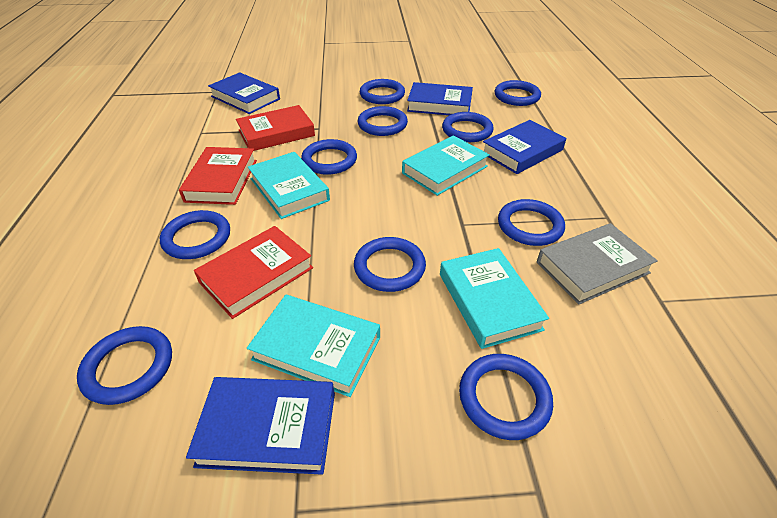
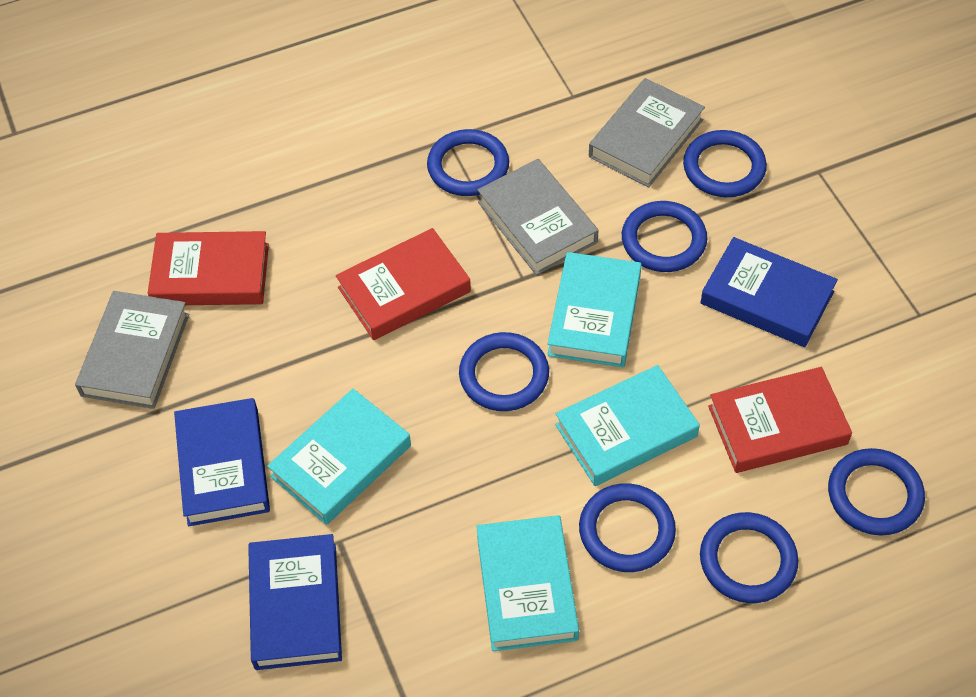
blue book: [186,377,335,475] [208,72,280,114] [407,82,473,115] [483,120,566,174] = 4 -> [174,398,270,526] [248,534,342,670] [700,237,838,347] = 3
blue ring: [77,326,172,405] [160,210,230,259] [301,139,357,175] [354,237,426,292] [358,106,408,136] [360,79,405,104] [442,112,494,142] [459,354,553,440] [495,80,541,106] [498,199,565,246] = 10 -> [427,129,509,196] [459,332,549,411] [579,483,676,572] [622,201,707,272] [683,130,767,197] [700,512,798,603] [828,448,925,536] = 7
grey book: [537,223,658,304] = 1 -> [75,291,189,409] [477,159,599,275] [589,78,705,187] = 3

